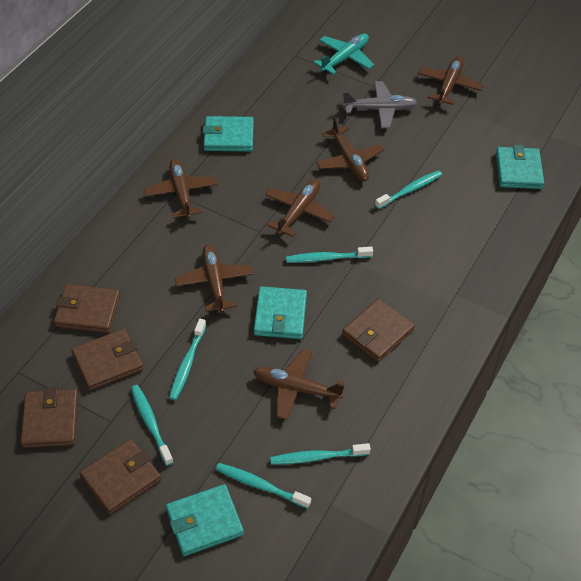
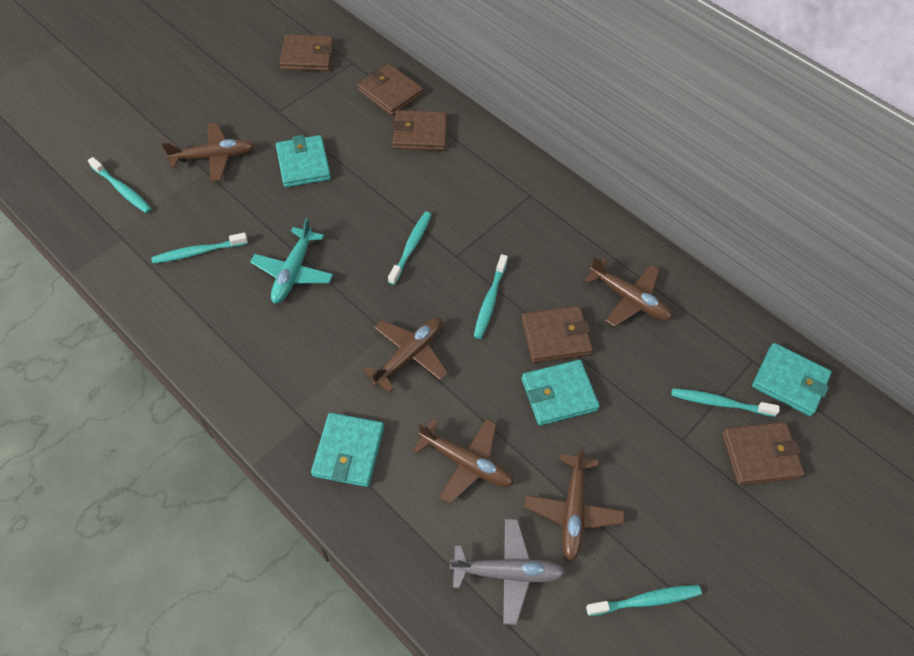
brown plane: [144,159,218,219] [175,244,254,313] [253,349,345,420] [266,179,335,237] [316,117,384,181] [418,56,484,105] = 6 -> [162,123,255,182] [363,317,448,393] [413,419,514,504] [525,446,625,561] [584,257,672,327] = 5

